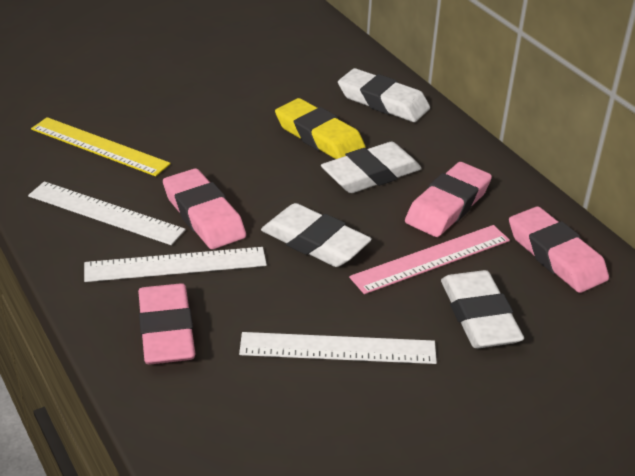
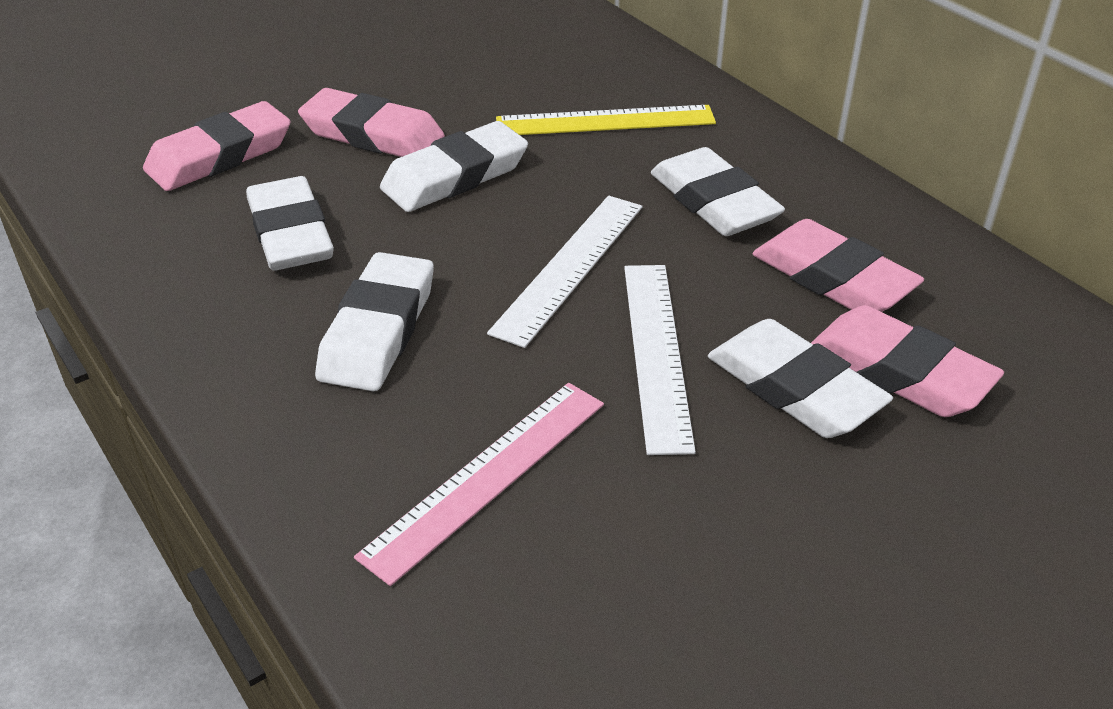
white eraser: [261,203,372,267] [321,142,422,193] [338,68,430,122] [441,270,524,348] = 4 -> [246,176,334,271] [315,252,434,392] [380,121,528,212] [651,147,785,236] [708,319,893,438] = 5
white ruler: [28,182,186,245] [84,247,267,282] [239,332,437,364] = 3 -> [487,196,642,348] [624,265,696,455] = 2
yellow eraser: [275,98,366,159] = 1 -> none = 0

